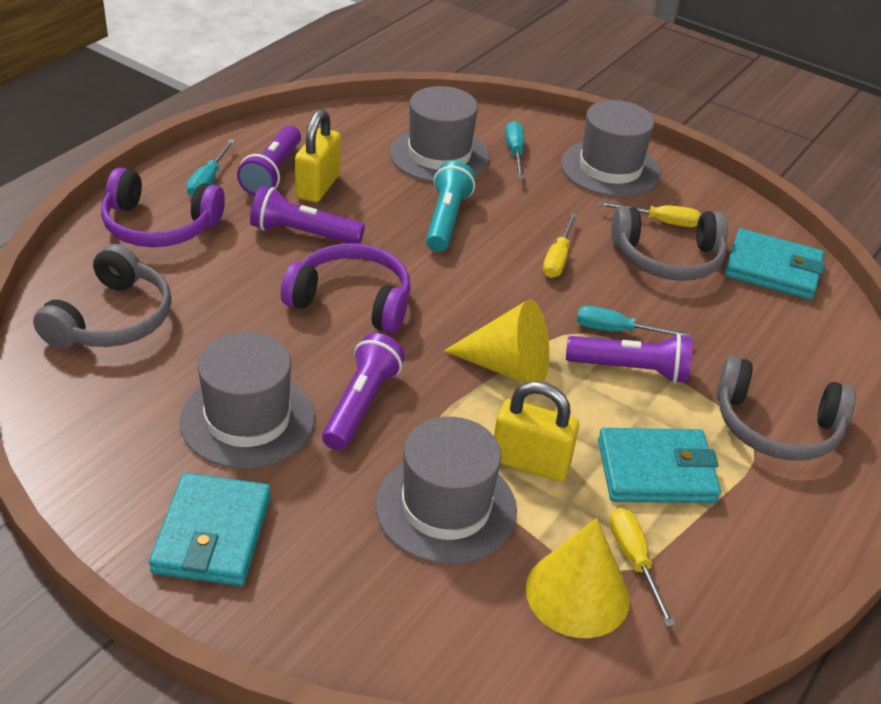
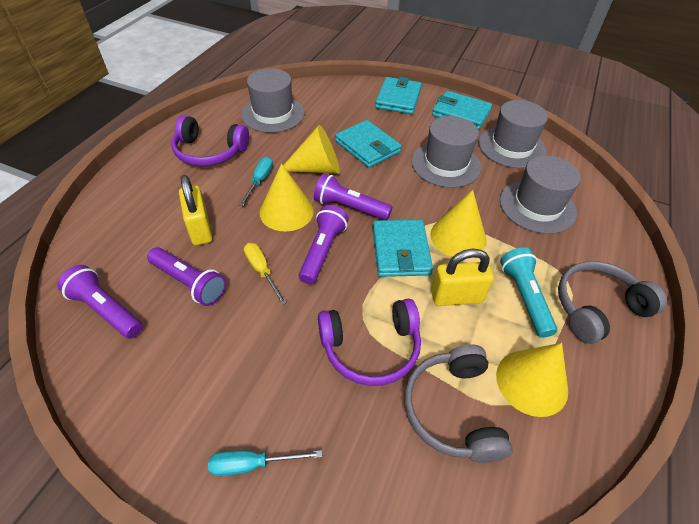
grey headphones: [33,244,172,349] [611,206,728,281] [716,356,856,461] = 3 -> [404,344,513,463] [558,261,667,344] = 2
turquoise screwdriver: [187,139,235,197] [506,121,524,179] [577,306,692,337] = 3 -> [208,450,322,476] [239,157,273,206] = 2
turquoise wallet: [149,473,271,586] [598,428,721,503] [724,229,825,300] = 3 -> [335,120,401,168] [373,220,433,277] [375,77,422,114] [432,91,492,130] = 4
yellow cone: [444,299,549,383] [526,518,630,638] = 2 -> [260,164,314,232] [283,125,340,174] [430,190,487,257] [496,343,568,417] = 4
yellow screwdriver: [543,213,577,278] [599,201,701,227] [610,508,676,627] = 3 -> [244,243,287,305] = 1

